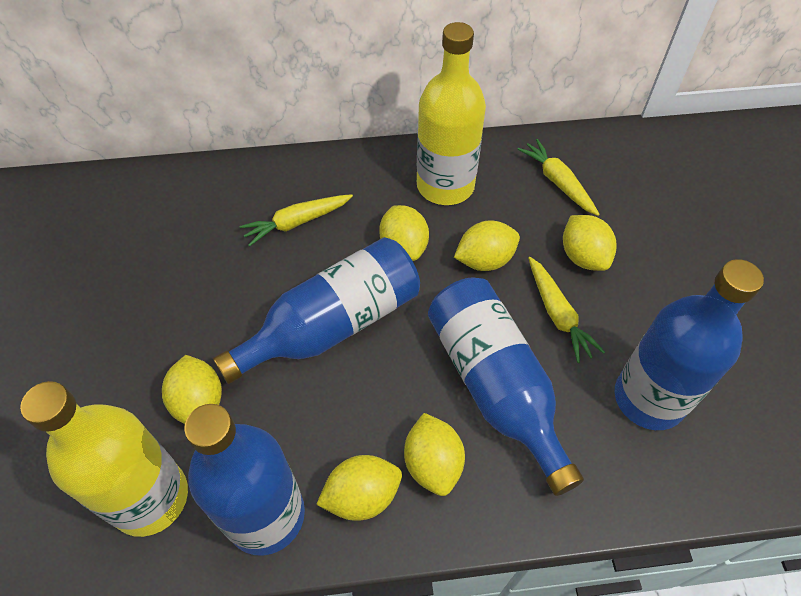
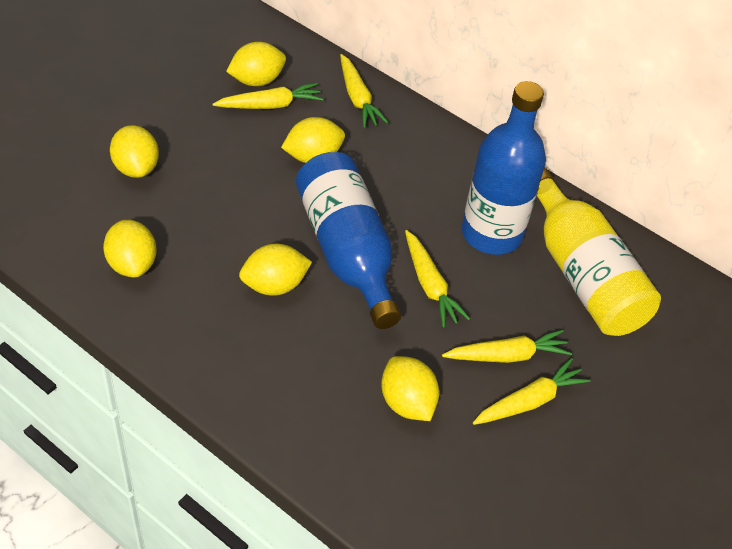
blue bottle: [184,404,305,556] [213,237,420,384] [428,277,584,496] [615,259,764,430] = 4 -> [296,152,401,329] [462,81,546,255] = 2
yellow bottle: [20,381,188,537] [417,22,486,205] = 2 -> [537,168,661,336] = 1
yellow carrot: [239,194,353,247] [517,139,600,216] [528,257,605,363] = 3 -> [213,83,323,109] [340,54,388,128] [405,230,470,328] [442,330,572,363] [473,358,591,425] = 5

